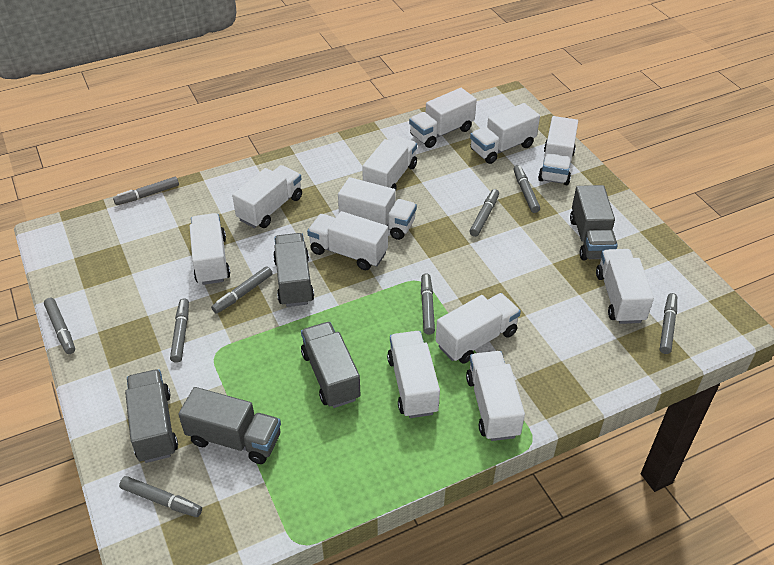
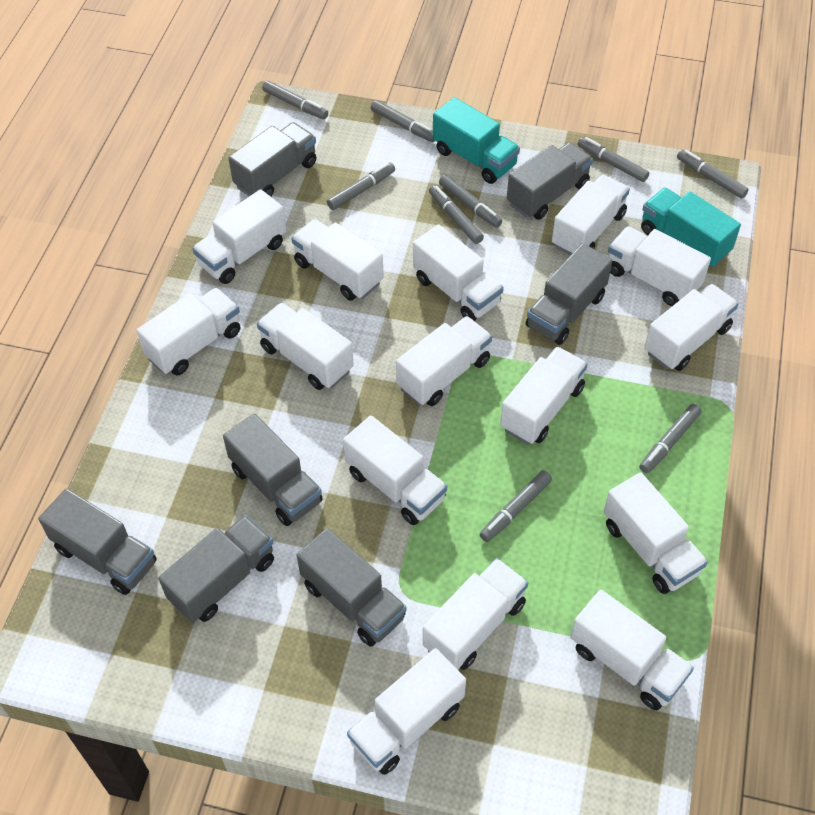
grey truck: [125,369,178,463] [178,387,281,464] [273,233,314,307] [301,322,360,408] [570,185,618,260] = 5 -> [38,489,157,595] [159,515,274,623] [223,414,323,526] [229,122,316,197] [297,528,407,647] [507,142,593,220] [526,243,612,345] = 7
turquoise truck: none = 0 -> [433,97,520,184] [641,188,741,268] = 2
white truck: [190,213,231,285] [232,165,302,228] [307,211,388,270] [338,177,417,240] [362,136,417,190] [387,331,440,418] [409,88,477,148] [436,293,521,364] [466,351,525,441] [470,103,540,164] [538,116,578,185] [596,249,654,324] = 12 -> [137,288,241,375] [192,189,286,284] [257,302,354,390] [291,219,383,300] [343,415,447,525] [347,648,466,775] [396,316,492,406] [413,225,504,321] [423,558,528,670] [500,347,588,444] [552,175,630,255] [570,590,694,710] [603,472,708,594] [608,226,711,306] [644,284,738,371] = 15

